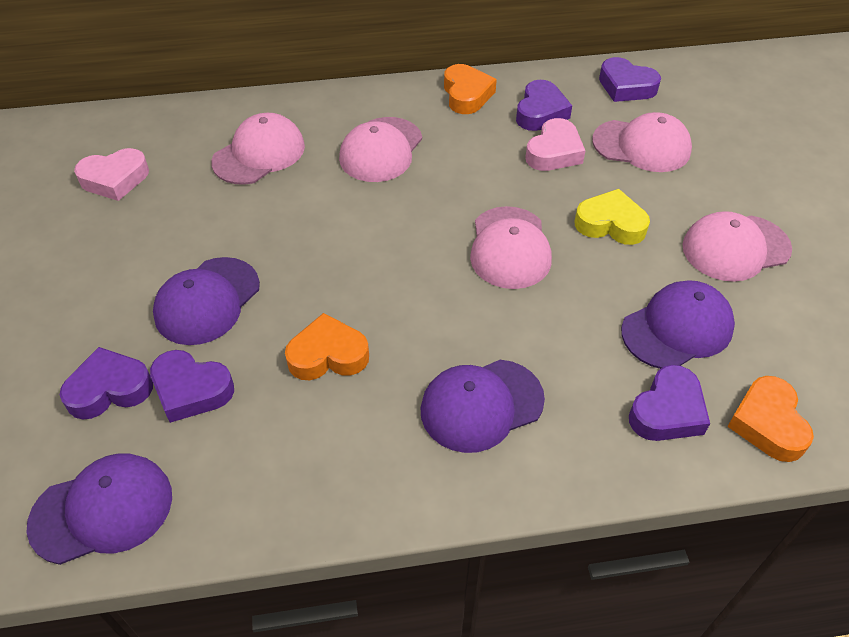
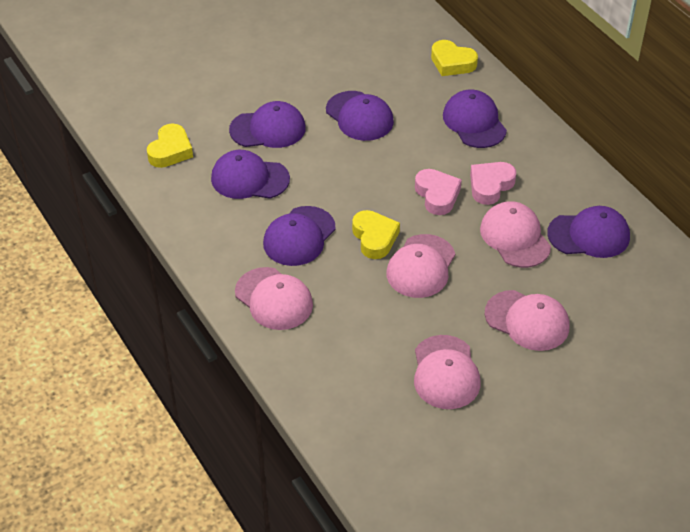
orange heart: [285,313,369,380] [444,64,497,114] [727,376,814,462] = 3 -> none = 0
purple cap: [27,453,172,565] [153,257,260,345] [421,360,545,453] [621,280,735,369] = 4 -> [211,150,290,199] [229,101,306,148] [263,206,335,266] [326,91,394,141] [443,89,507,148] [547,206,630,258] = 6
purple heart: [60,347,153,420] [150,350,234,423] [516,80,572,131] [599,57,661,102] [629,365,710,441] = 5 -> none = 0
yellow heart: [575,189,650,245] = 1 -> [147,123,193,168] [352,210,400,259] [431,40,478,76] = 3

